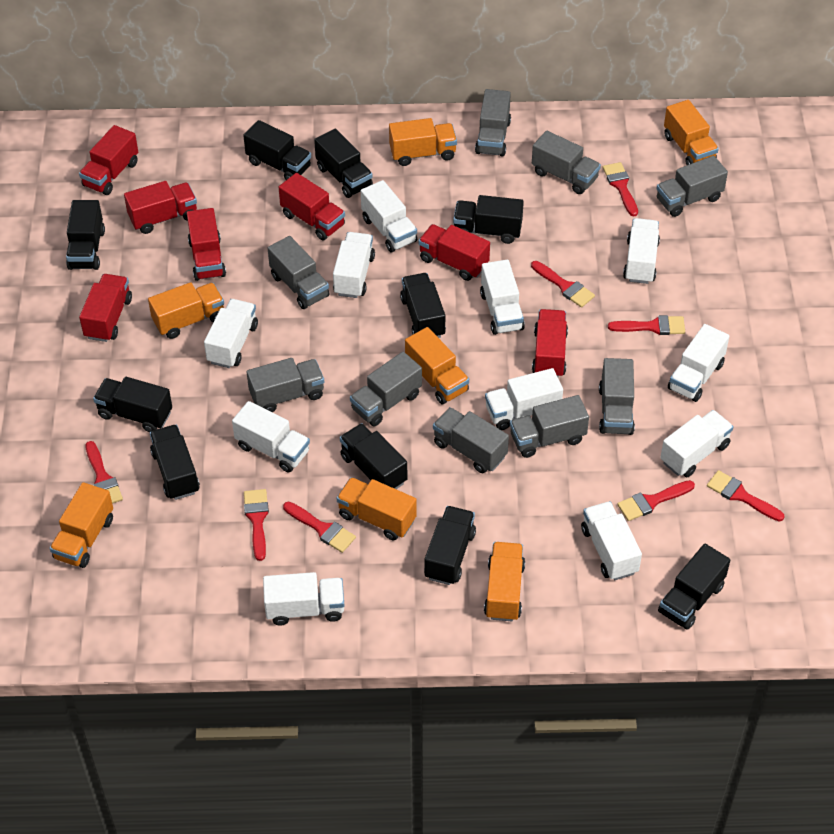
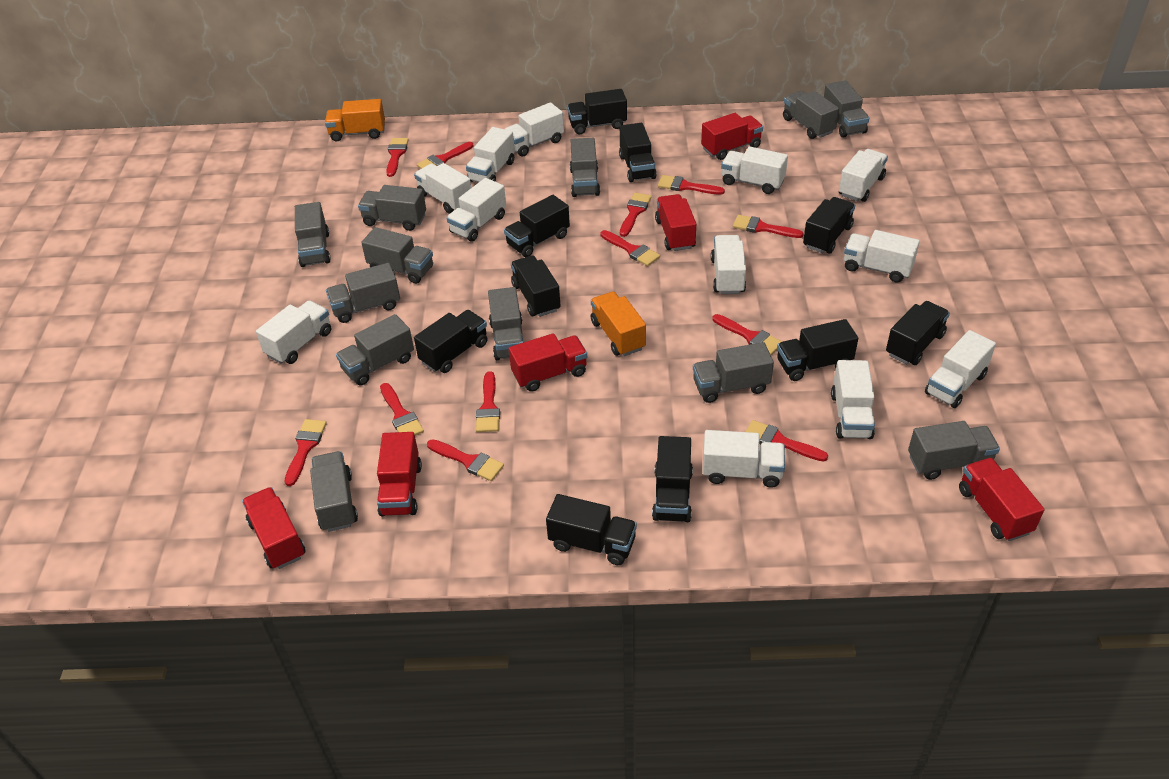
grey truck: [247,358,324,412] [268,236,329,309] [350,352,422,426] [433,407,509,473] [475,89,511,157] [510,395,589,458] [532,131,601,194] [599,358,635,435] [657,156,728,217] = 9 -> [295,202,331,267] [310,451,358,532] [326,263,400,323] [336,314,414,385] [358,185,426,231] [361,227,433,284] [488,287,523,360] [570,138,600,197] [693,342,774,403] [783,91,839,139] [824,80,869,138] [908,421,1000,480] = 12
orange truck: [50,482,113,568] [148,282,224,339] [337,477,417,541] [389,118,457,166] [405,327,469,404] [484,542,525,621] [664,100,719,165] = 7 -> [325,99,385,141] [591,291,646,356] = 2
red brush: [85,441,123,504] [244,489,269,561] [283,502,356,553] [531,261,595,308] [603,162,638,216] [608,315,685,335] [617,480,695,521] [707,470,785,521] = 8 -> [284,419,327,486] [380,383,424,436] [386,138,409,177] [417,142,473,169] [427,439,504,481] [476,371,500,432] [600,230,660,266] [620,192,652,237] [658,175,725,195] [712,314,782,355] [733,215,804,238] [745,420,828,462] = 12
red truck: [79,125,138,195] [79,274,132,342] [124,181,197,234] [187,208,226,281] [279,173,345,240] [418,224,490,281] [532,309,568,378] = 7 -> [242,487,306,569] [377,432,422,516] [508,333,587,392] [655,194,696,251] [701,113,763,160] [959,458,1044,541] = 6
white truck: [204,299,258,368] [232,401,310,472] [263,572,344,626] [333,232,375,298] [361,180,417,252] [480,260,525,335] [485,368,563,430] [581,501,642,580] [623,218,660,284] [660,410,733,477] [668,324,729,402] = 11 -> [256,300,331,364] [414,163,471,214] [447,178,506,241] [466,127,515,183] [505,102,564,157] [702,430,785,488] [711,235,746,294] [721,146,788,194] [831,360,875,439] [839,149,888,202] [844,230,920,283] [925,330,996,408] = 12

